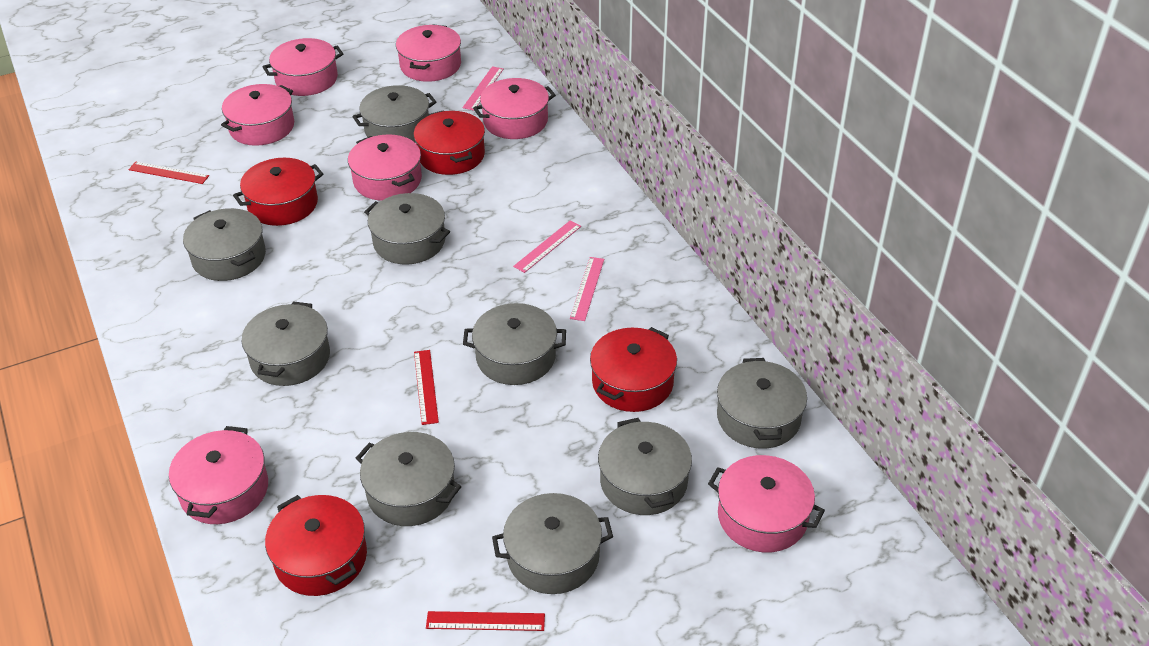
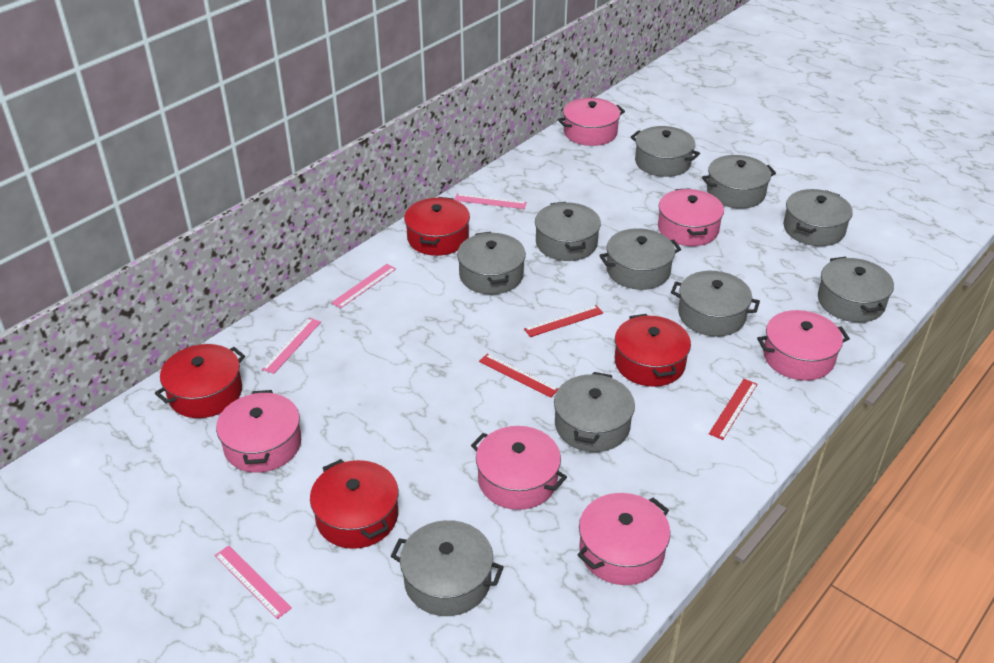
grey pot: [183,208,266,281] [242,301,330,386] [353,85,436,142] [356,432,461,526] [364,193,450,264] [463,303,566,385] [492,493,613,594] [598,418,692,515] [717,358,807,449] = 9 -> [391,520,504,616] [457,232,526,295] [535,202,601,261] [554,372,635,452] [599,228,681,290] [631,126,700,177] [671,271,760,337] [702,155,776,209] [783,189,853,246] [818,257,894,322] = 10
pink pot: [169,426,268,524] [221,84,294,146] [263,38,344,96] [348,134,422,201] [396,24,461,82] [473,78,556,139] [708,455,825,552] = 7 -> [216,390,301,473] [471,426,567,510] [558,98,625,146] [577,493,670,585] [658,188,724,246] [757,310,850,381] = 6
pink ruler: [462,66,503,111] [513,220,581,273] [570,257,604,321] = 3 -> [214,546,292,619] [262,318,321,374] [331,264,396,308] [454,194,527,209] = 4

